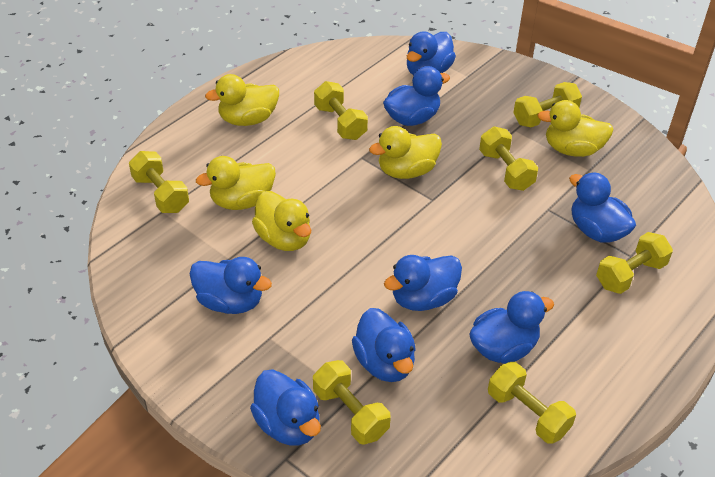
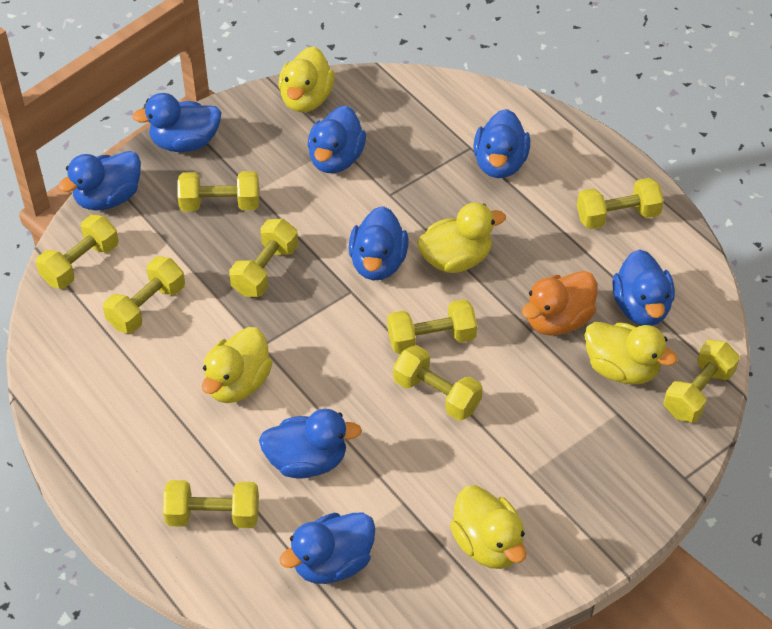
orange duck: none = 0 -> [522,271,597,335] = 1
yellow dumbbell: [129,151,189,213] [313,360,391,445] [314,81,368,140] [479,127,538,191] [488,362,576,444] [513,82,582,128] [596,232,673,294] = 7 -> [36,215,119,289] [103,256,185,333] [163,480,259,528] [177,171,259,211] [229,219,298,297] [387,299,477,354] [393,345,483,421] [577,178,664,229] [664,340,740,422] = 9

